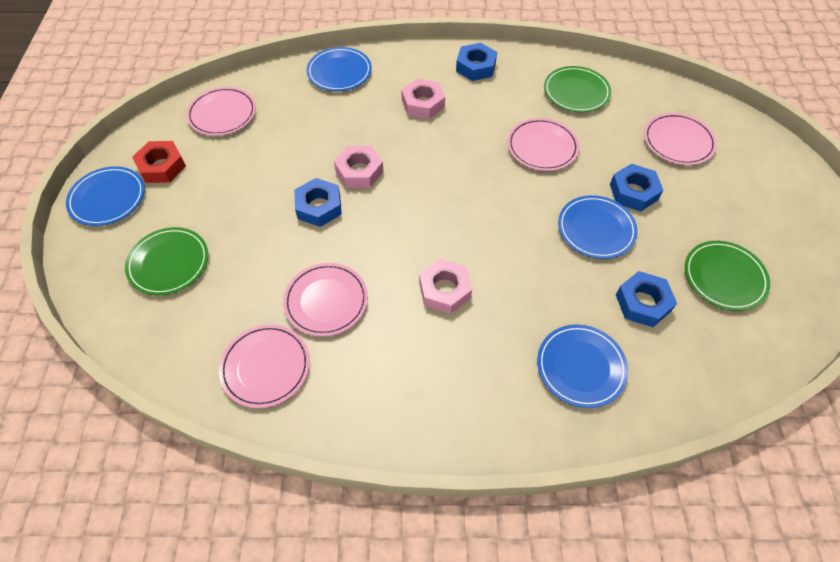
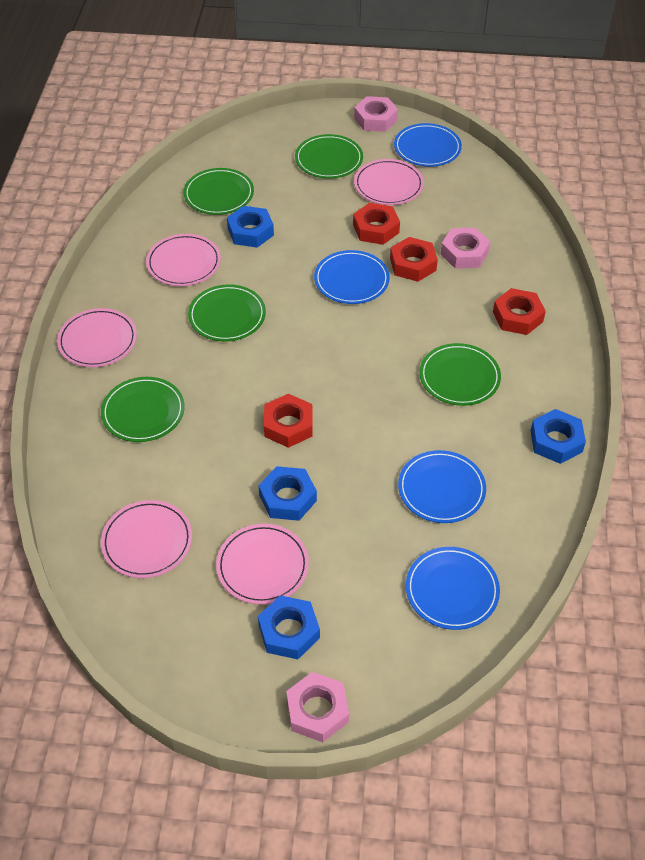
green plate: [125,227,208,295] [544,66,611,112] [685,241,770,311] = 3 -> [101,377,185,442] [184,168,254,215] [188,284,266,341] [295,134,363,178] [420,343,501,406] = 5
red nut: [132,141,186,183] = 1 -> [264,394,313,448] [353,203,400,245] [390,237,438,282] [493,288,546,335] = 4

